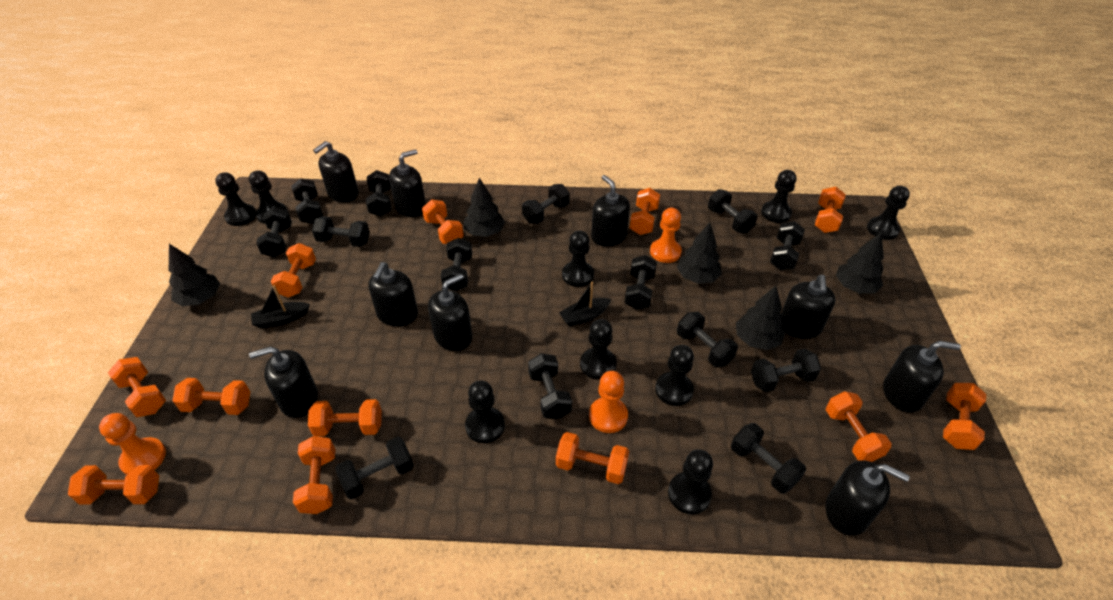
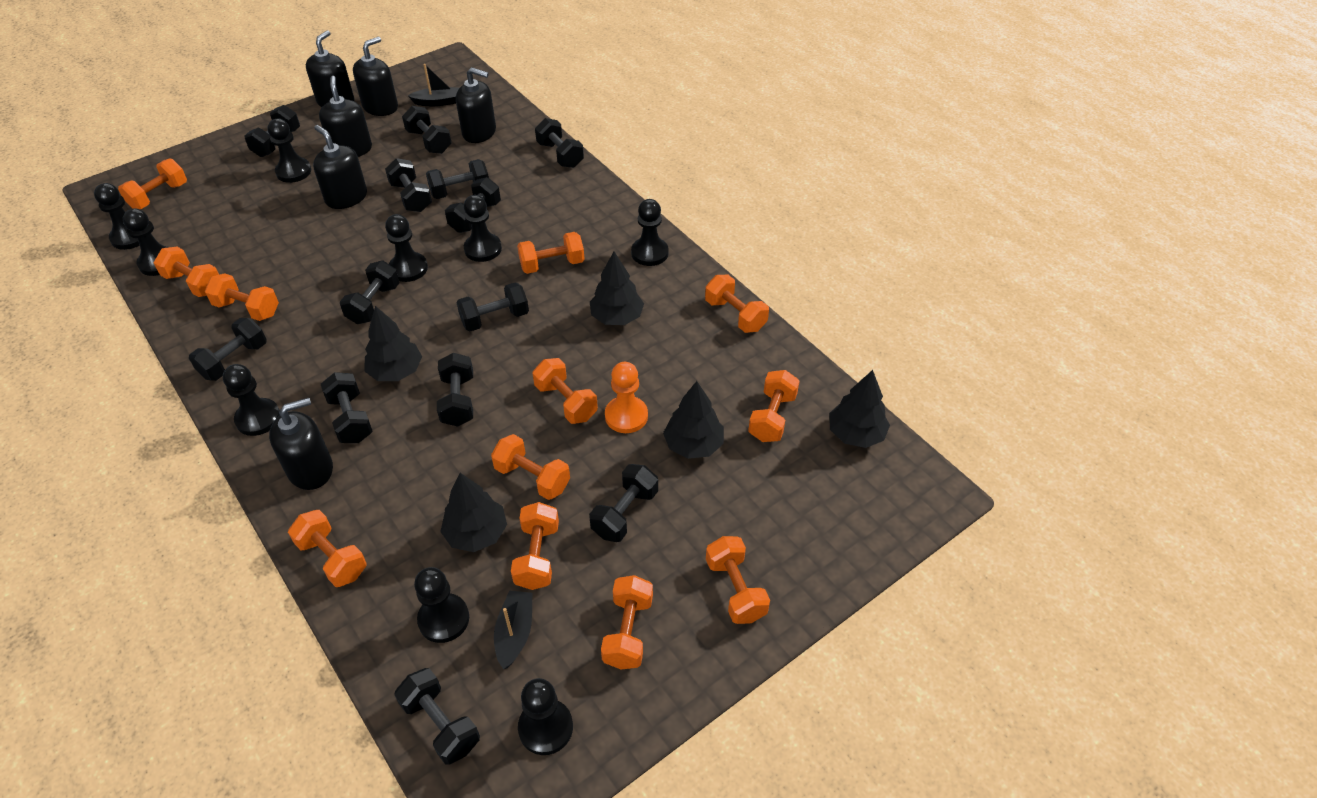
black dumbbell: [256,207,292,257] [291,178,323,224] [312,216,370,247] [335,436,414,499] [366,170,391,216] [441,238,472,292] [522,184,570,224] [528,353,572,419] [625,255,657,310] [677,312,738,367] [708,189,757,234] [731,423,806,494] [751,349,821,392] [770,221,805,271] = 14 -> [189,318,267,381] [244,105,300,157] [321,372,373,443] [340,261,400,324] [385,158,432,212] [394,668,480,765] [402,106,451,154] [426,159,489,199] [437,353,473,427] [445,177,501,233] [457,282,529,331] [535,118,584,168] [589,464,658,542] = 13
black soap dispenser: [249,346,318,418] [313,141,359,202] [368,262,418,326] [389,149,426,217] [428,274,472,351] [591,175,630,247] [781,275,836,339] [826,460,910,536] [883,341,961,413] = 9 -> [269,398,333,490] [306,30,354,107] [313,125,367,209] [319,76,372,157] [353,37,398,116] [456,67,496,143] = 6
orange pawn: [99,413,166,475] [589,371,628,433] [650,208,682,263] = 3 -> [605,362,648,433] = 1

